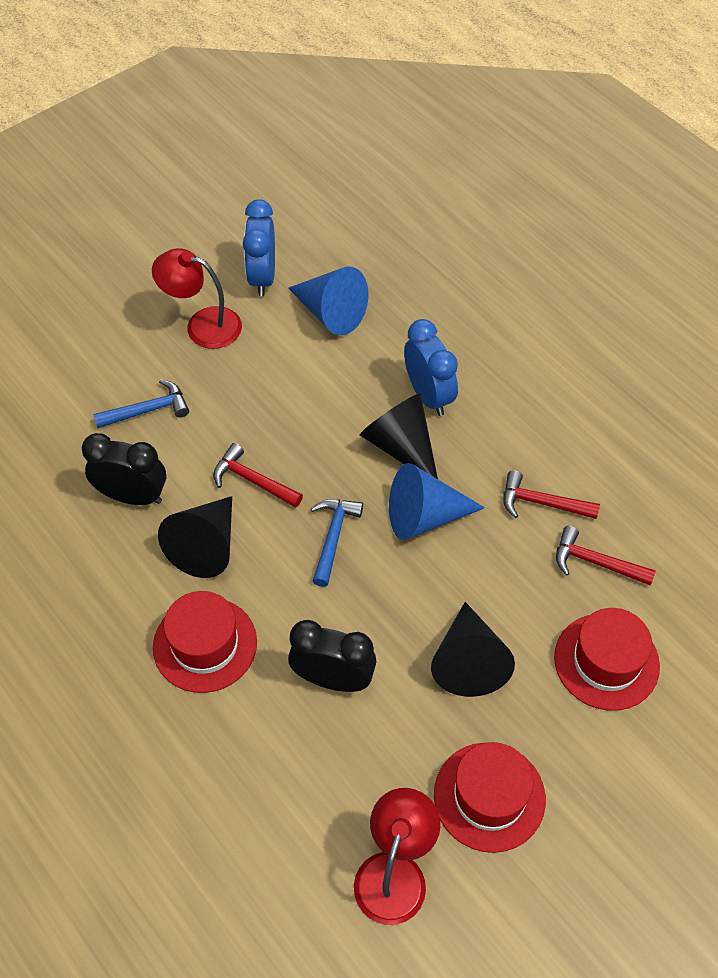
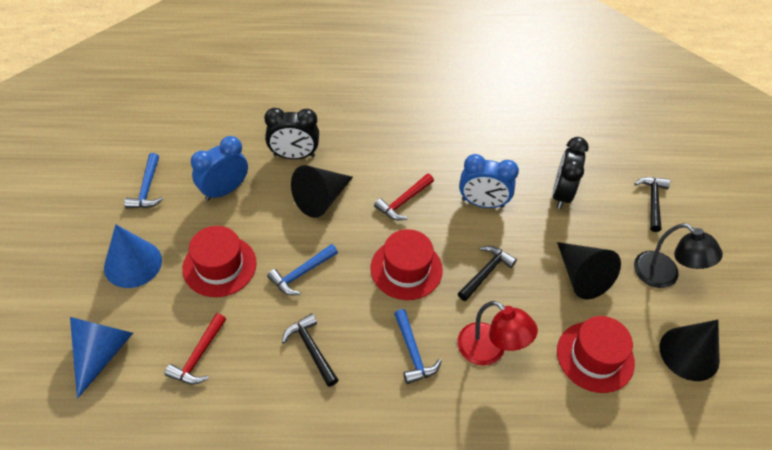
black hammer: none = 0 -> [282,314,338,387] [458,246,517,301] [634,177,670,232] = 3
black lamp: none = 0 -> [634,223,723,288] = 1
blue hammer: [93,379,189,428] [311,499,363,587] = 2 -> [124,153,163,208] [267,244,338,295] [394,309,442,384] = 3
red hammer: [213,443,303,508] [503,470,600,519] [556,526,656,585] = 3 -> [164,313,226,384] [374,174,434,220] = 2
red lamp: [152,248,242,349] [354,788,440,925] = 2 -> [457,301,538,366] = 1

